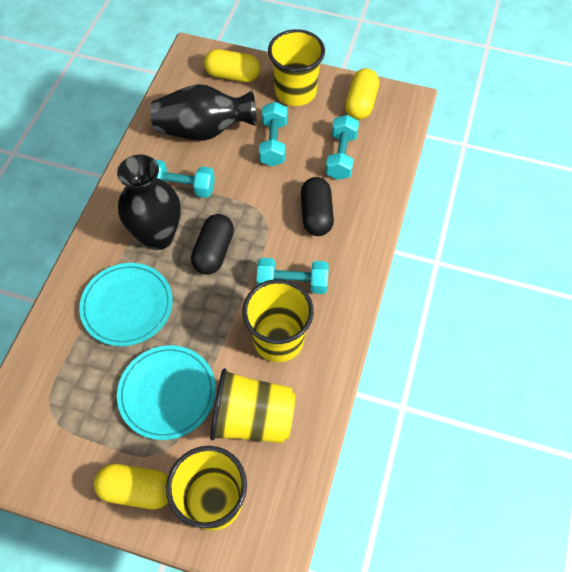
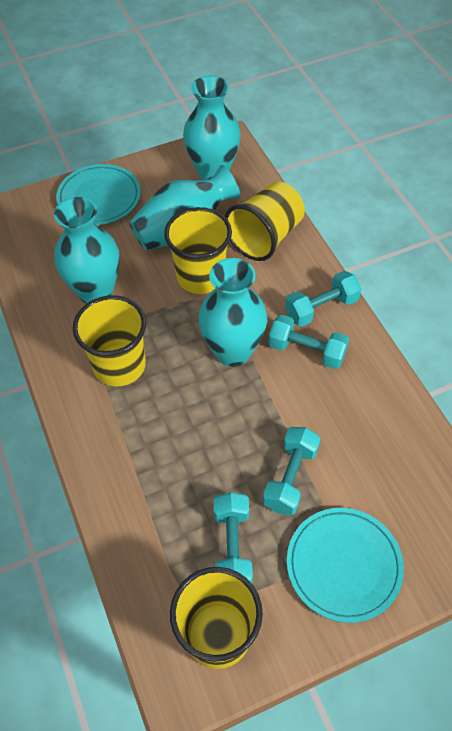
black capsule: [191,214,234,275] [301,177,334,236] = 2 -> none = 0
black vase: [117,155,181,250] [150,84,256,141] = 2 -> none = 0
turquoise vase: none = 0 -> [54,197,120,304] [129,165,240,250] [183,75,241,180] [198,258,267,367] = 4
yellow capsule: [94,464,168,509] [204,49,260,82] [345,68,379,120] = 3 -> none = 0

